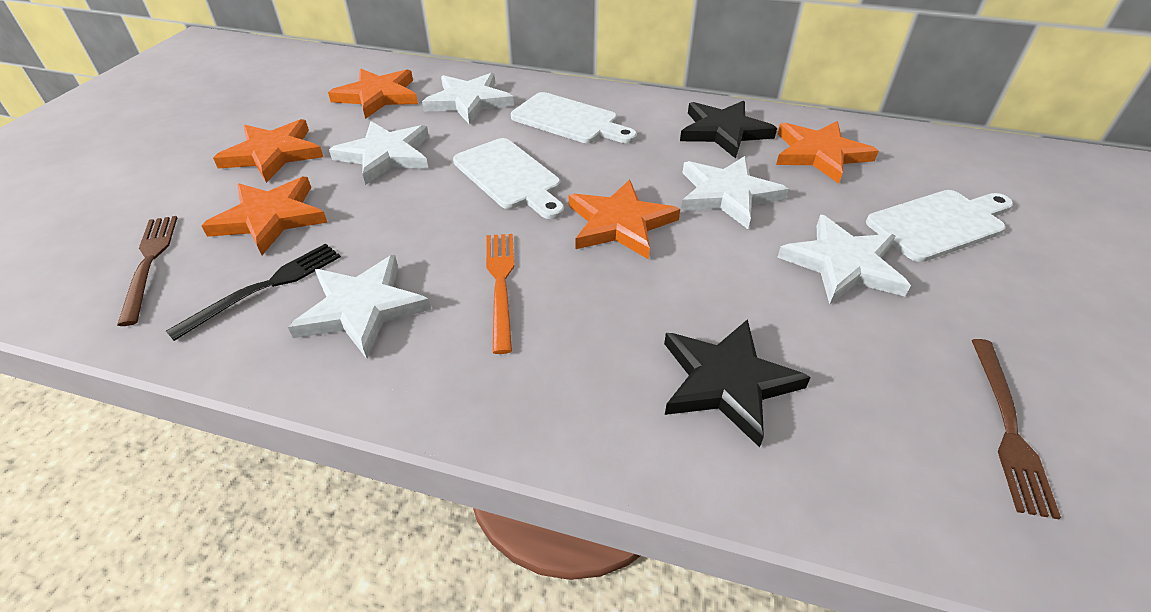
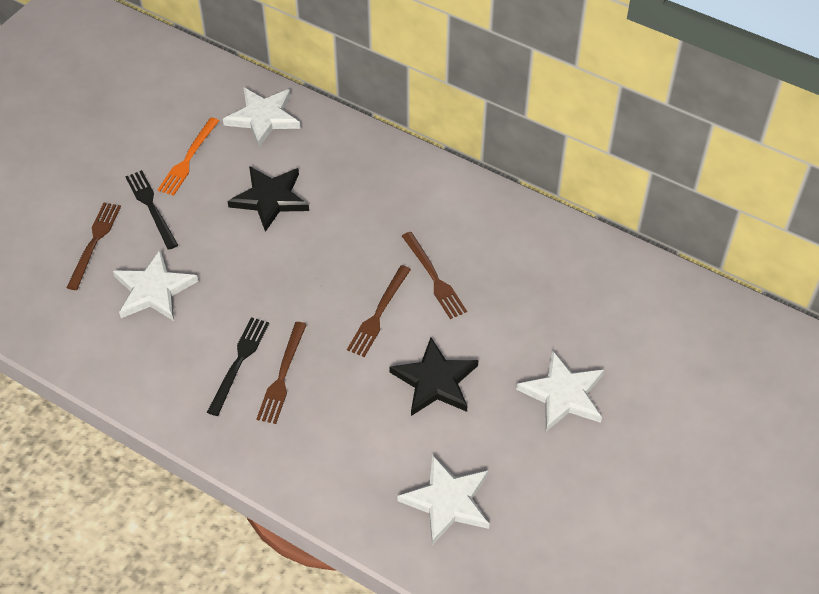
black fork: [166,244,341,341] = 1 -> [125,170,178,250] [207,317,269,416] = 2
brown fork: [117,216,177,326] [972,339,1061,519] = 2 -> [66,203,121,290] [257,322,307,424] [347,265,411,357] [402,232,467,319] = 4
orange star: [201,177,328,255] [213,119,323,183] [328,69,418,119] [569,179,680,259] [776,121,878,184] = 5 -> none = 0
white cutting board: [453,138,564,219] [511,92,637,143] [866,190,1013,262] = 3 -> none = 0
white star: [288,255,431,359] [329,121,429,185] [422,73,514,125] [681,156,789,229] [777,215,911,305] = 5 -> [113,249,198,321] [223,87,301,147] [398,454,490,545] [516,350,604,431] = 4

